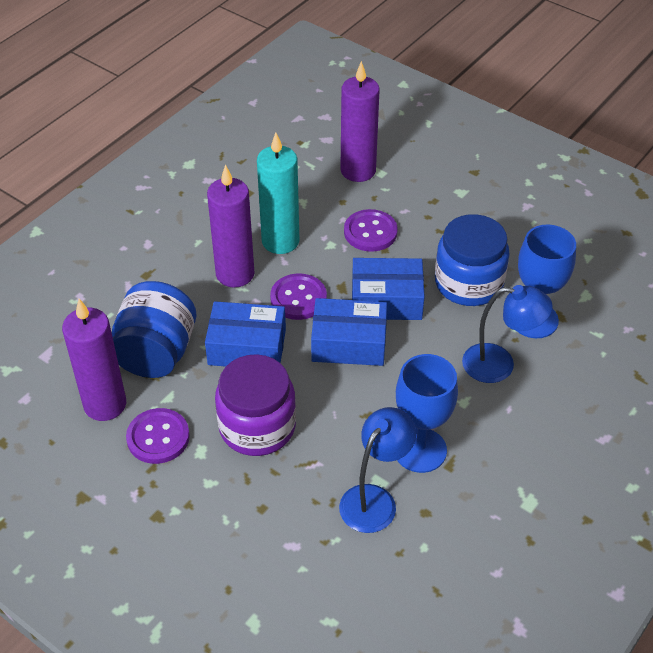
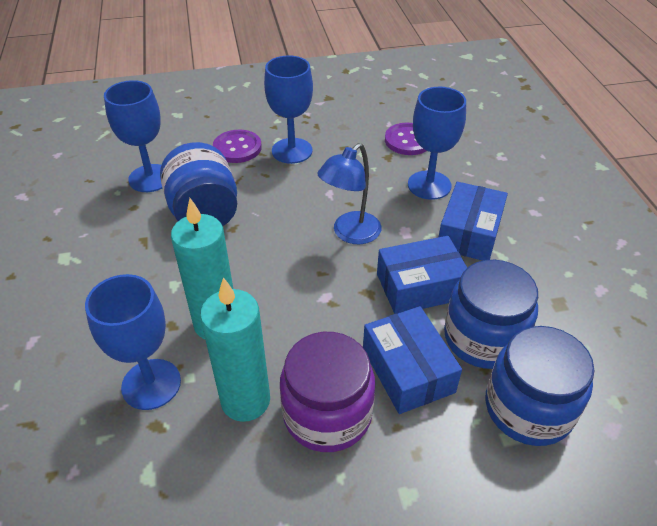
blue goblet: [396,354,458,473] [517,225,576,338] = 2 -> [85,274,181,410] [104,80,163,192] [264,55,313,164] [408,87,466,200] = 4
blue jar: [112,281,196,378] [435,214,509,306] = 2 -> [160,142,237,226] [444,260,538,369] [485,326,595,446] = 3
blue lamp: [339,407,416,533] [462,285,553,383] = 2 -> [317,143,381,244] = 1
purple button: [126,408,190,464] [270,273,327,320] [344,209,398,252] = 3 -> [213,130,262,163] [385,123,427,155] = 2
purple candle: [62,299,126,421] [207,165,255,288] [340,61,380,182] = 3 -> none = 0
turquoise candle: [257,133,299,254] = 1 -> [171,198,233,339] [200,277,270,422] = 2

